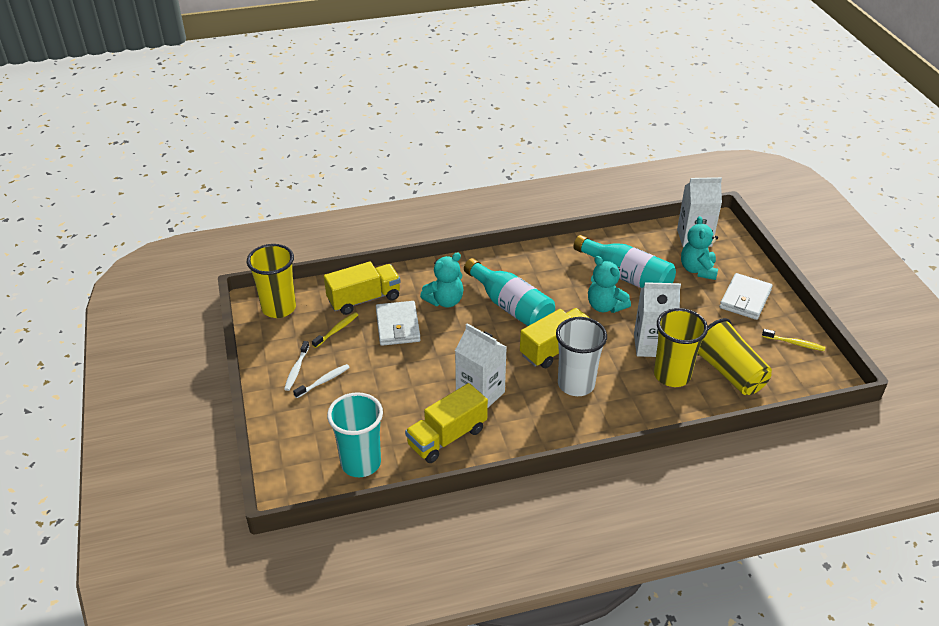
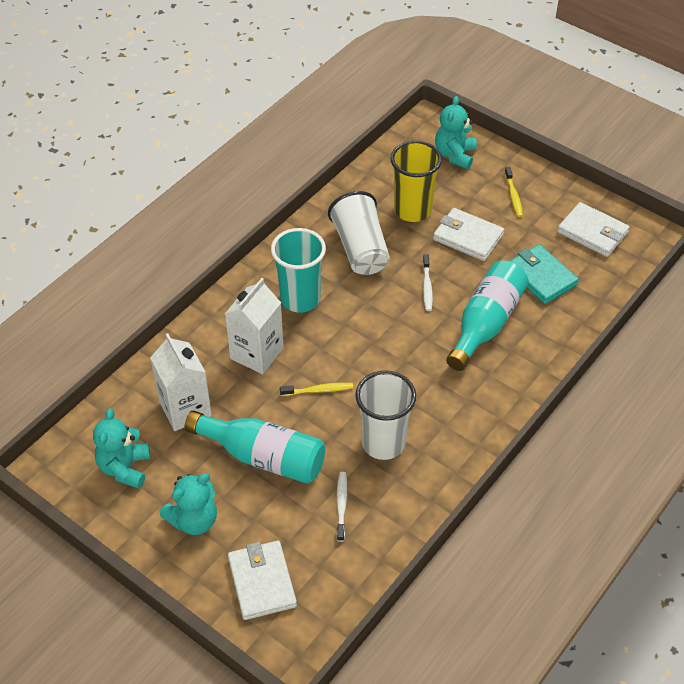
turquoise wallet: none = 0 -> [510,244,579,304] = 1
white carton: [455,323,507,407] [634,282,681,357] [677,177,722,247] = 3 -> [150,333,212,431] [225,278,284,374] = 2
white cup: [556,317,607,396] = 1 -> [328,191,390,275] [355,370,416,460] = 2
white wallet: [376,301,421,346] [720,273,773,320] = 2 -> [228,541,297,620] [433,208,504,261] [557,202,630,257] = 3
yellow cup: [247,244,296,318] [654,308,708,387] [697,318,772,395] = 3 -> [390,141,442,222] = 1
yellow truck: [324,262,401,315] [405,383,488,463] [520,308,589,368] = 3 -> none = 0

